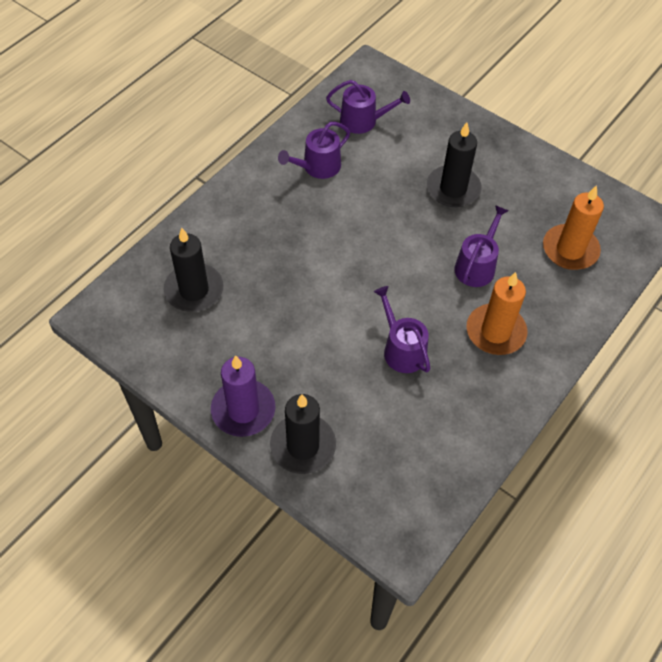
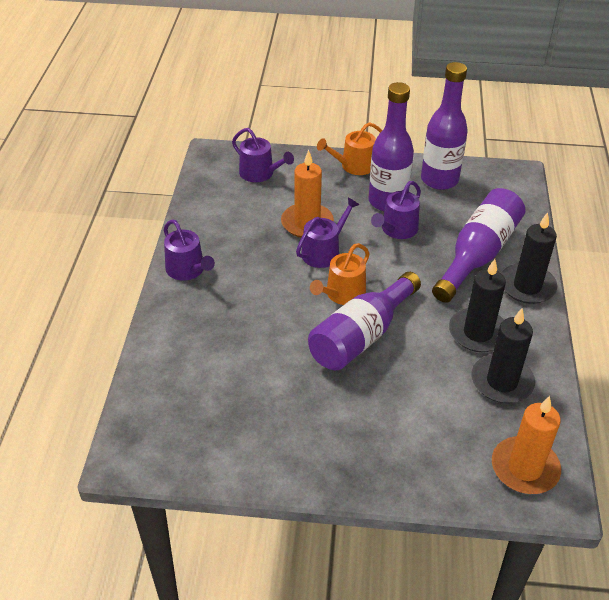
orange watering can: none = 0 -> [310,243,370,305] [317,122,382,175] = 2
purple bottle: none = 0 -> [308,272,421,370] [369,82,414,211] [421,62,468,190] [432,188,526,303] = 4
purple candle: [211,355,275,437] = 1 -> none = 0

